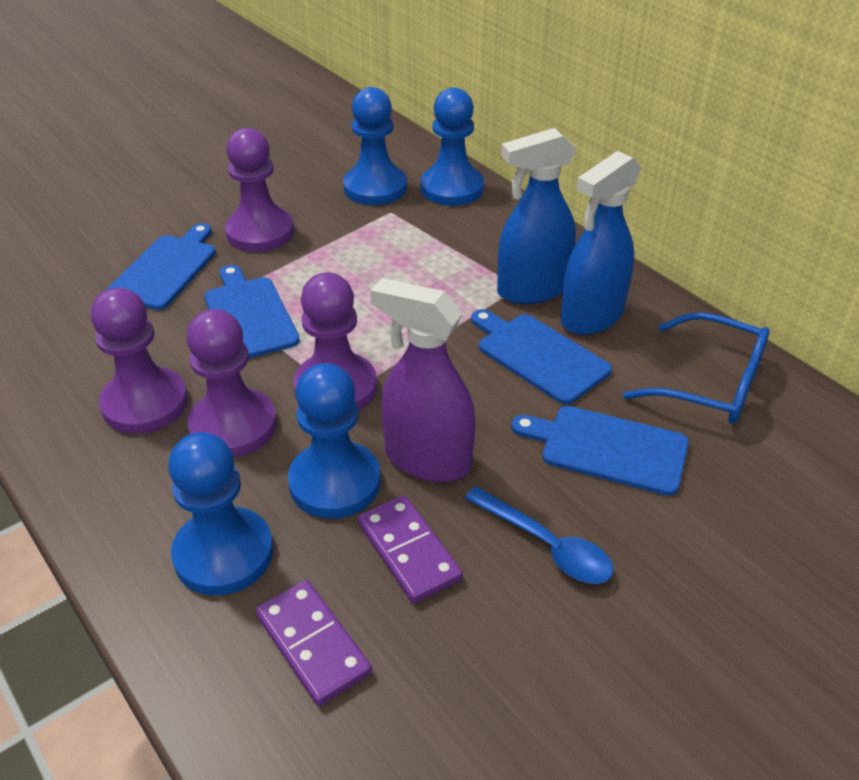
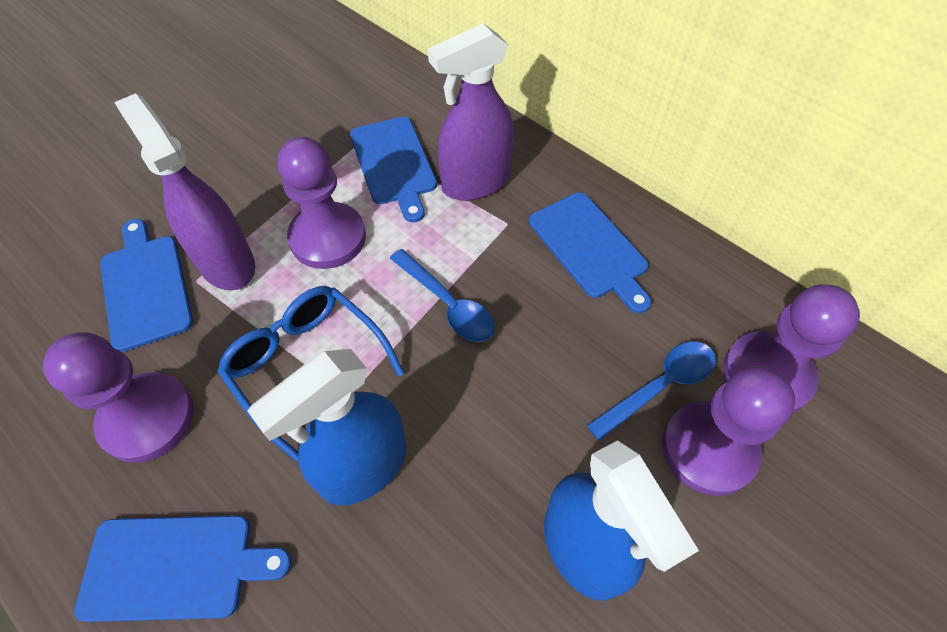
blue pawn: [168,432,273,595] [288,363,381,519] [343,87,407,205] [420,88,484,206] = 4 -> none = 0
blue spoon: [465,486,613,584] = 1 -> [390,249,495,342] [587,342,716,441] = 2
purple domino: [256,580,372,706] [358,495,463,603] = 2 -> none = 0
purple spray bottle: [370,278,475,482] = 1 -> [114,93,255,291] [428,23,514,201] = 2

